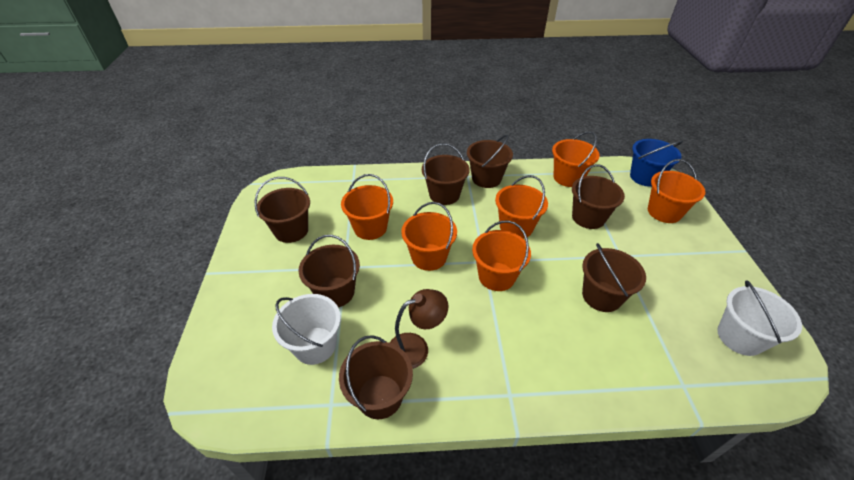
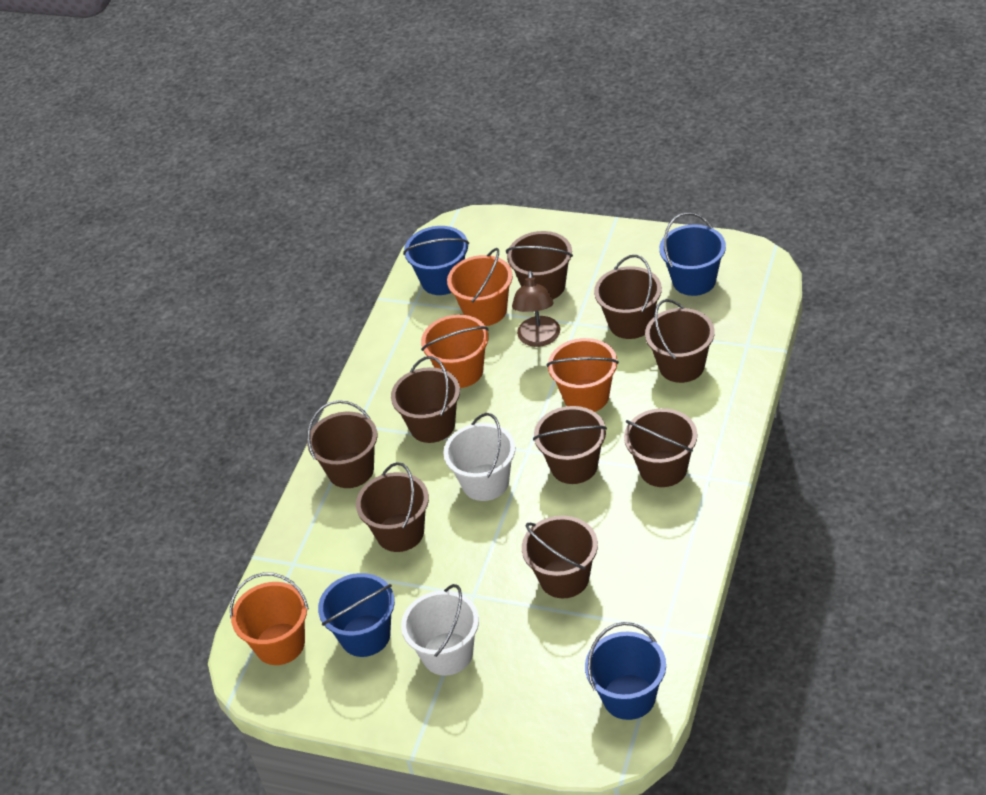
blue bucket: [630,139,683,187] = 1 -> [318,573,395,657] [403,226,469,295] [585,622,666,720] [659,212,726,296] = 4
brown bucket: [254,177,310,243] [298,235,360,307] [339,335,413,419] [422,143,470,205] [467,135,513,188] [572,164,625,229] [582,243,646,312] = 7 -> [307,400,377,488] [356,462,429,552] [391,356,460,443] [506,231,573,300] [522,516,598,598] [533,406,607,484] [594,255,662,339] [624,408,697,487] [645,299,715,383] = 9
orange bucket: [341,174,393,240] [401,202,457,271] [472,220,531,291] [495,175,548,239] [552,132,600,187] [648,159,705,223] = 6 -> [230,573,309,665] [421,315,489,388] [447,248,513,326] [547,338,619,412] = 4

